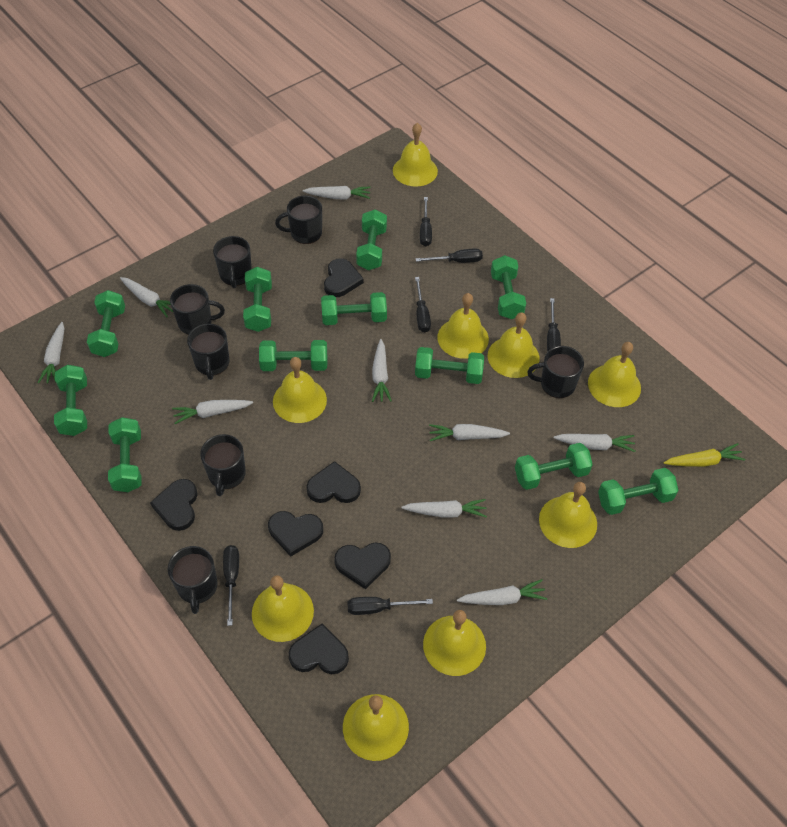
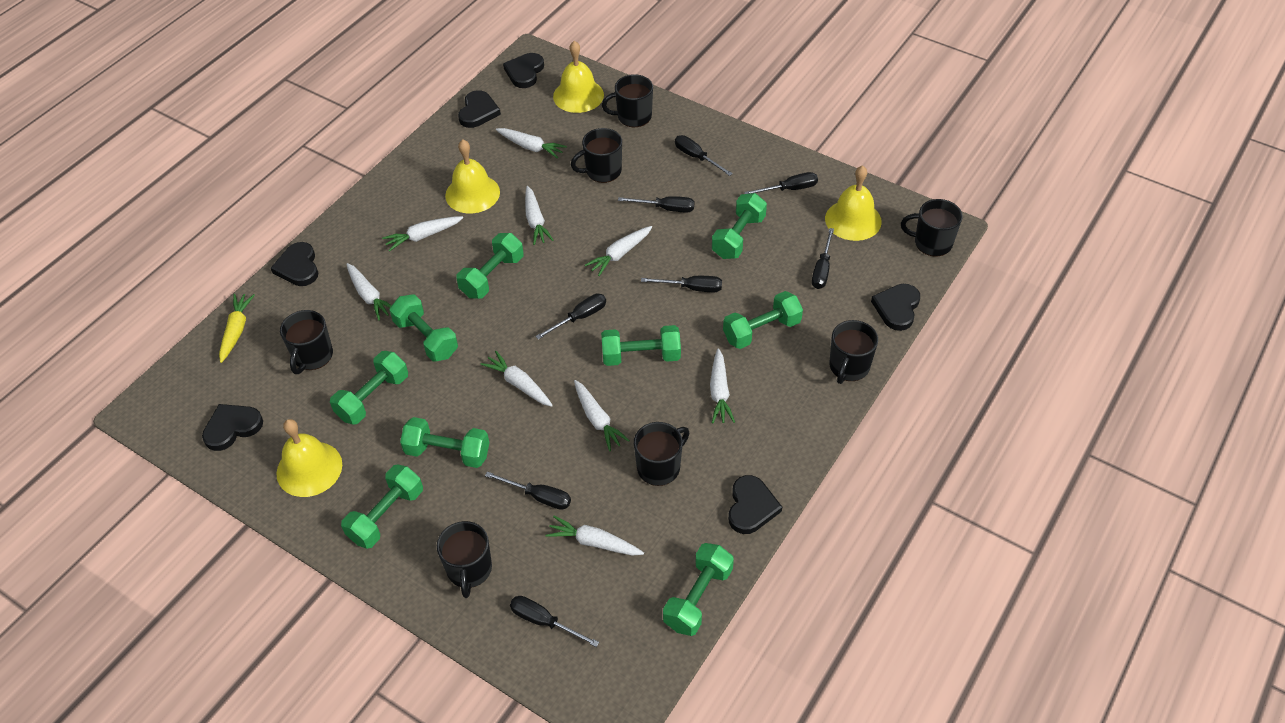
black screwdriver: [223,545,239,626] [347,597,433,615] [415,277,431,332] [416,249,483,263] [420,197,432,246] [547,298,561,351] = 6 -> [485,471,571,510] [510,596,599,647] [535,294,606,340] [618,196,694,212] [641,276,722,292] [675,135,733,176] [744,172,818,194] [812,228,834,289] = 8
green dumbbell: [54,365,87,436] [87,290,125,357] [108,417,142,492] [243,267,272,332] [259,340,327,371] [321,292,387,325] [356,210,387,270] [415,347,484,384] [491,255,526,319] [515,443,593,490] [598,468,679,515] = 11 -> [330,351,408,424] [341,464,423,549] [390,294,458,362] [400,417,489,468] [456,233,523,299] [601,325,681,366] [663,543,734,636] [712,193,767,259] [723,291,803,349] = 9
yellow bell: [252,575,314,642] [273,357,327,423] [343,694,409,761] [393,123,438,187] [423,610,486,676] [437,293,489,359] [488,312,540,378] [539,482,597,548] [588,342,641,407] = 9 -> [276,419,342,497] [445,140,500,213] [553,41,604,113] [825,165,882,241] = 4

